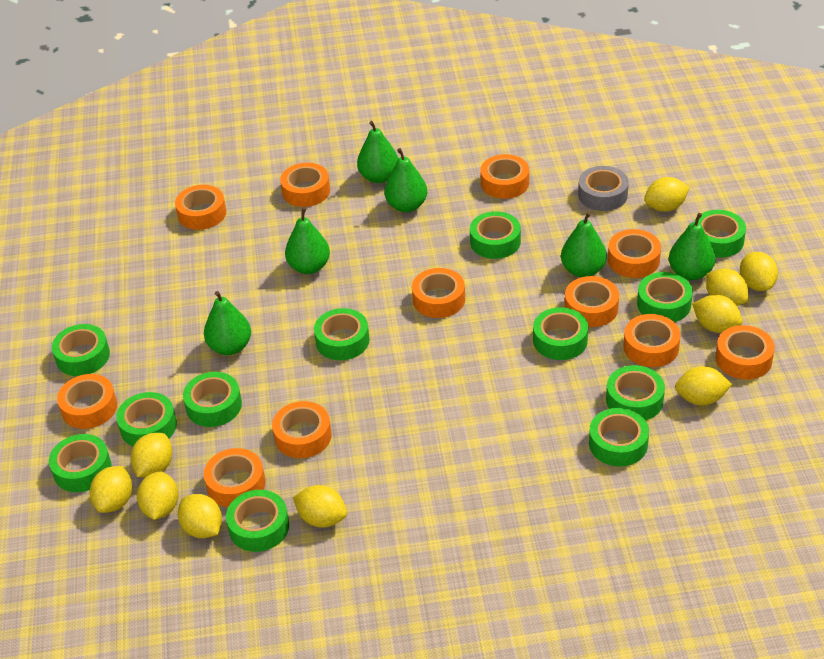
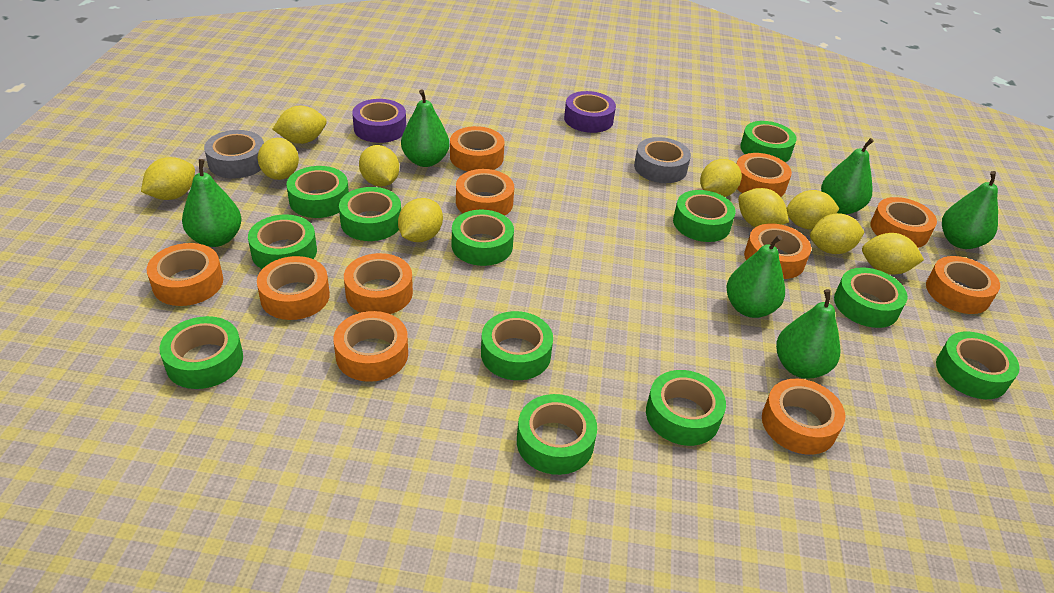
grey tape: [578,166,629,211] = 1 -> [204,130,264,179] [634,137,691,183] = 2
purple tape: none = 0 -> [352,99,406,143] [564,91,616,133] = 2

